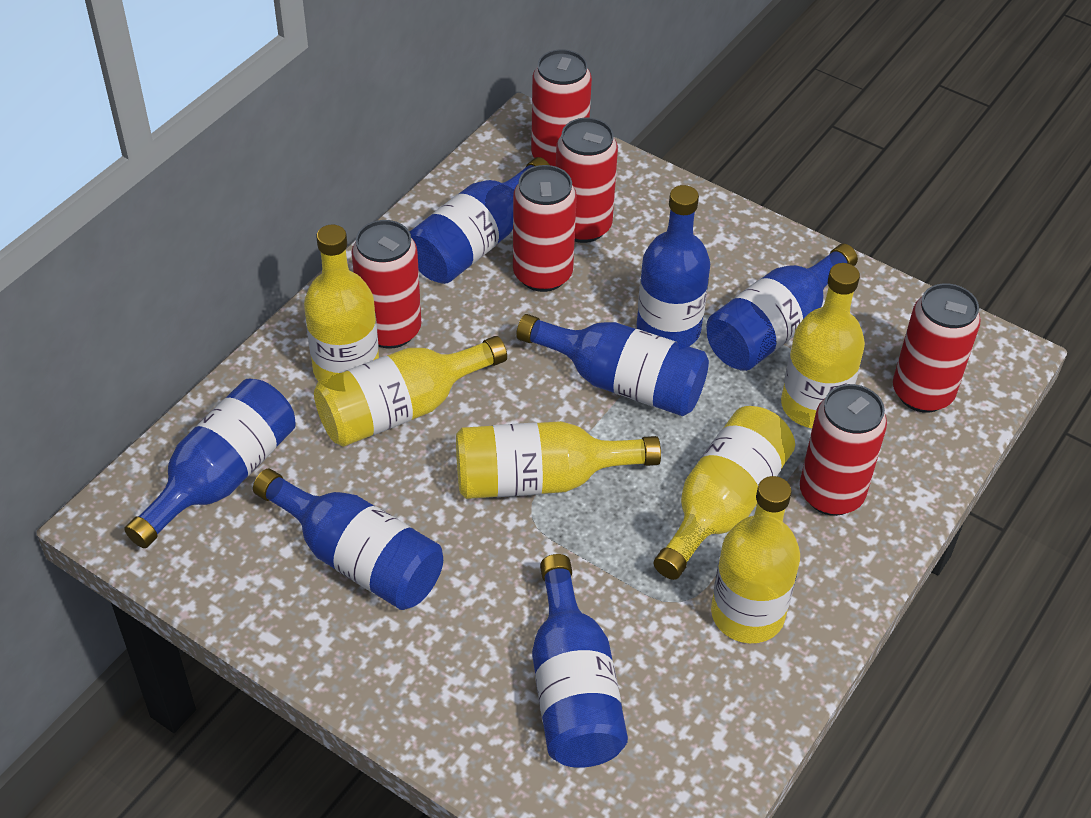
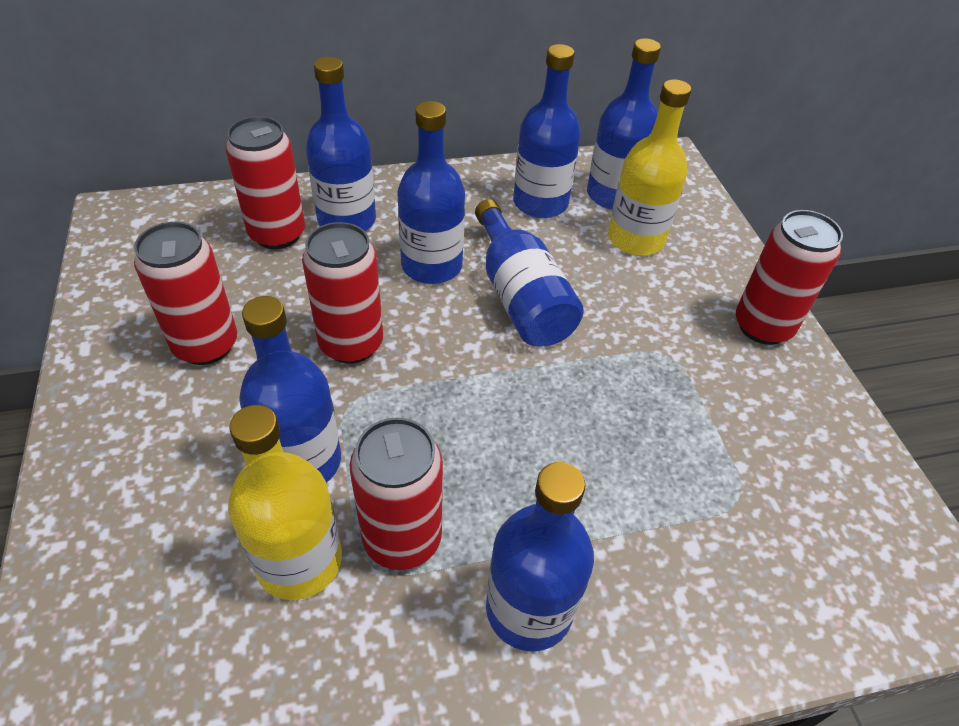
red can: [351,220,421,349] [513,165,577,292] [531,49,592,166] [556,118,618,243] [800,384,887,516] [893,283,981,413] = 6 -> [134,222,237,365] [226,116,305,249] [302,222,383,364] [350,417,443,570] [736,210,843,345] = 5
yellow bottle: [304,224,379,382] [314,336,507,447] [456,421,661,499] [653,406,795,580] [711,476,800,643] [781,263,865,428] = 6 -> [228,405,342,600] [608,79,691,256] = 2

